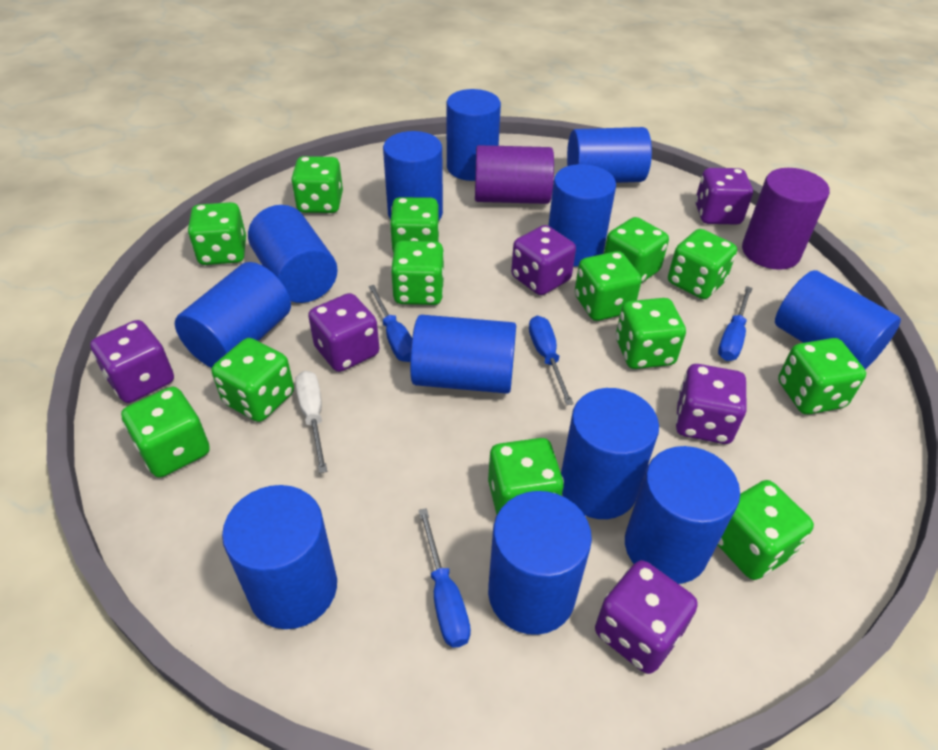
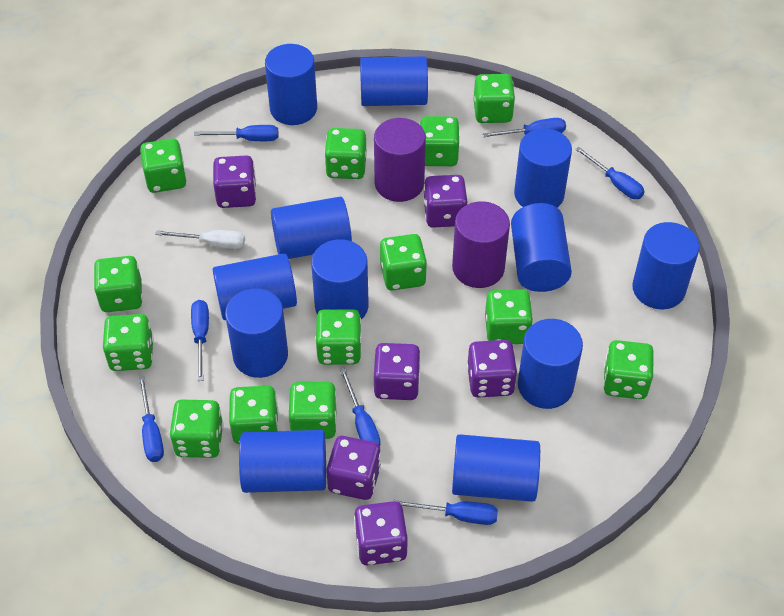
blue screwdriver: [368,285,412,362] [418,508,471,647] [529,316,574,405] [718,286,752,361] = 4 -> [138,376,164,462] [191,300,209,381] [194,125,278,141] [340,368,381,446] [394,500,498,525] [483,118,566,137] [575,147,644,199] = 7

